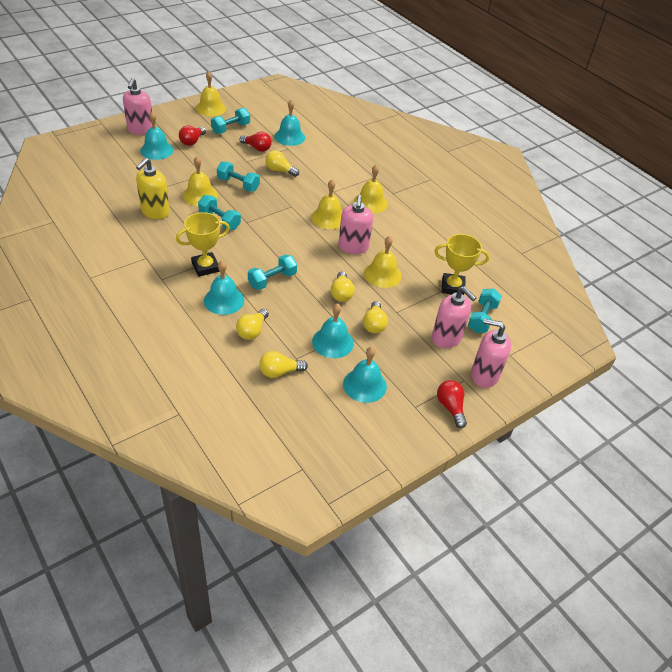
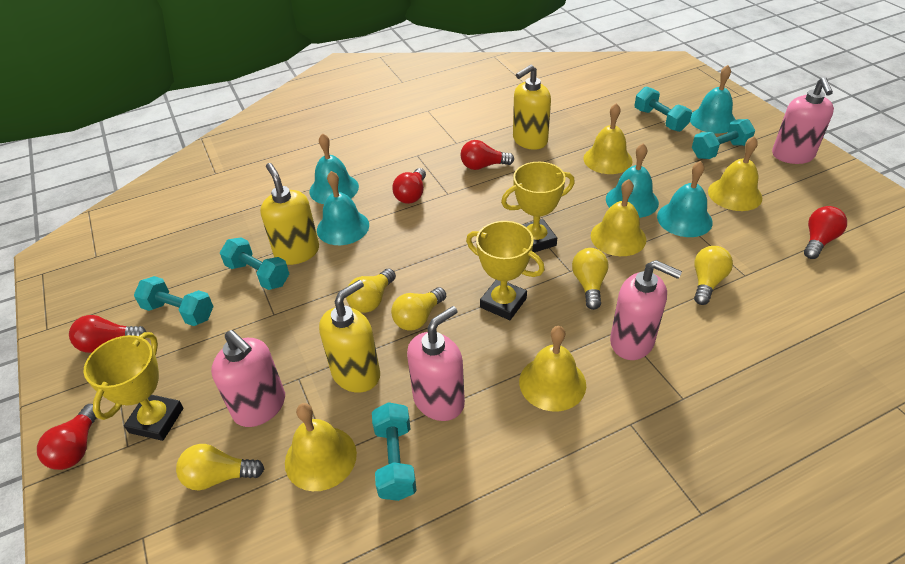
red light bulb: [179,125,206,146] [240,131,272,152] [437,380,467,428] = 3 -> [37,404,97,470] [69,315,146,353] [392,168,426,204] [460,140,514,170] [804,206,847,259] = 5
yellow soap dispenser: [136,158,170,219] = 1 -> [260,163,319,265] [319,280,380,393] [513,65,551,150] = 3
yellow trophy: [176,212,230,277] [434,234,489,295] = 2 -> [83,332,183,441] [466,221,545,320] [501,162,575,253] = 3

